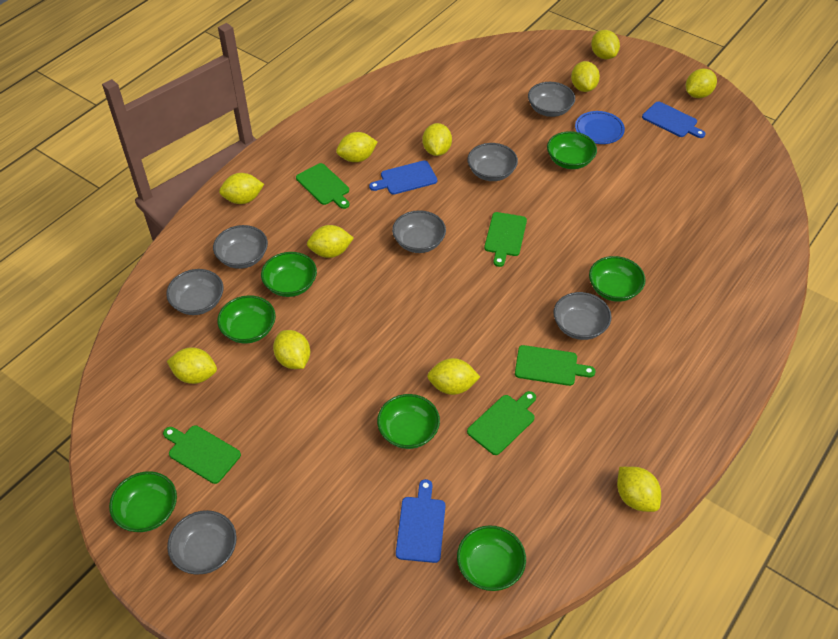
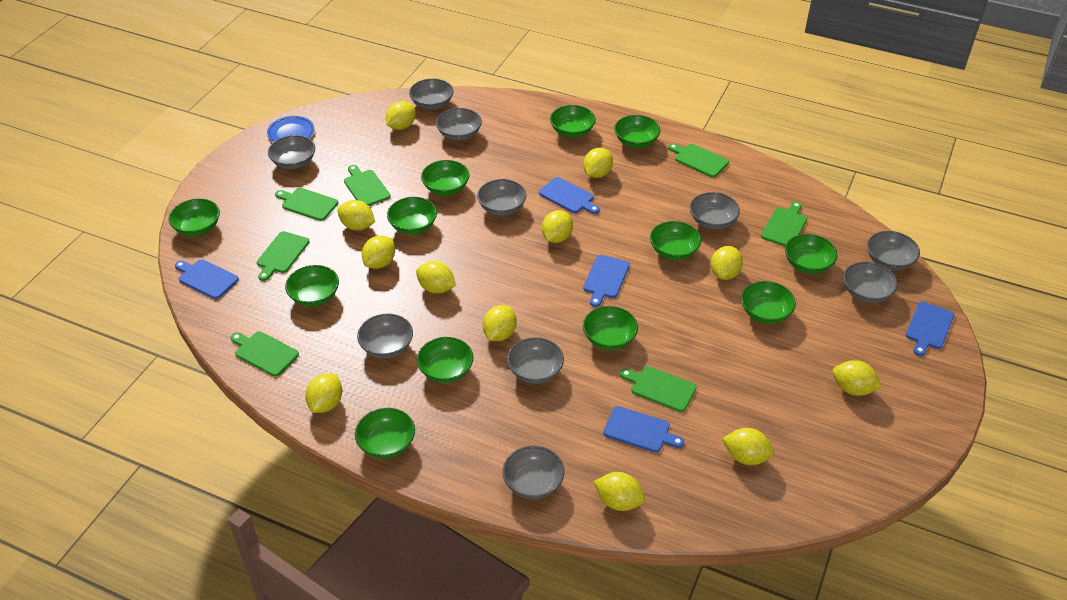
blue cutting board: [369,160,437,195] [396,479,446,563] [642,101,705,138] = 3 -> [175,259,239,299] [539,177,600,214] [583,255,630,307] [603,406,684,452] [906,301,954,356] = 5
green bowl: [109,471,177,532] [217,295,276,344] [261,252,317,297] [377,394,440,449] [457,525,526,591] [547,131,597,169] [589,256,646,302] = 7 -> [169,199,220,236] [285,265,339,307] [355,408,415,459] [387,197,437,234] [417,337,474,383] [421,160,469,196] [550,105,596,138] [583,306,638,350] [614,115,661,148] [650,221,701,260] [741,281,796,324] [785,234,837,274] = 12
green cutting board: [163,425,241,484] [296,163,350,209] [467,391,536,455] [484,212,527,267] [515,345,596,386] = 5 -> [231,331,299,377] [257,231,309,281] [275,188,338,221] [344,165,391,206] [620,366,697,412] [668,143,729,177] [761,202,807,246] = 7
grey bowl: [166,269,224,315] [167,510,237,575] [213,225,268,269] [392,210,446,253] [467,143,518,181] [528,82,575,117] [553,292,612,340] = 7 -> [268,135,315,169] [357,314,413,358] [409,78,454,110] [436,108,482,141] [477,179,526,216] [502,446,565,499] [507,337,564,384] [690,192,740,230] [843,262,898,303] [867,231,920,271] = 10
yellow lemon: [167,347,217,384] [219,173,264,204] [273,330,310,369] [307,225,354,258] [336,132,377,162] [422,123,452,156] [427,358,480,395] [571,61,600,92] [591,30,620,59] [617,467,661,512] [686,69,717,98] = 11 -> [305,374,342,413] [337,200,375,231] [362,235,395,269] [386,101,416,130] [416,261,456,294] [483,305,517,341] [542,210,573,243] [583,148,613,178] [593,472,645,511] [711,246,743,280] [722,428,774,465] [833,360,882,396] = 12

